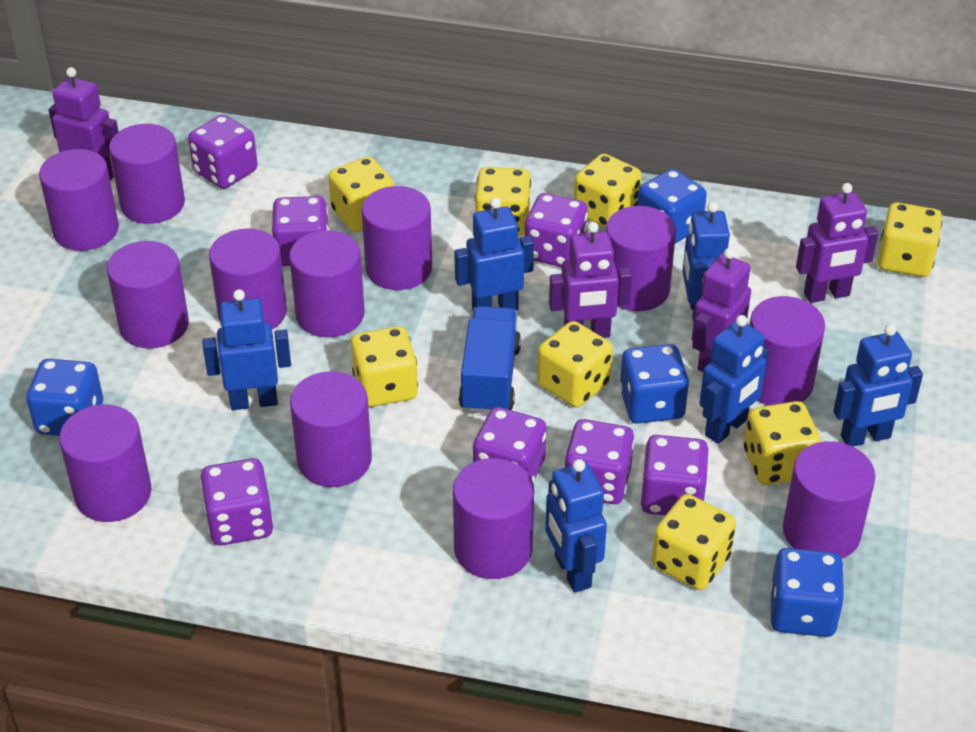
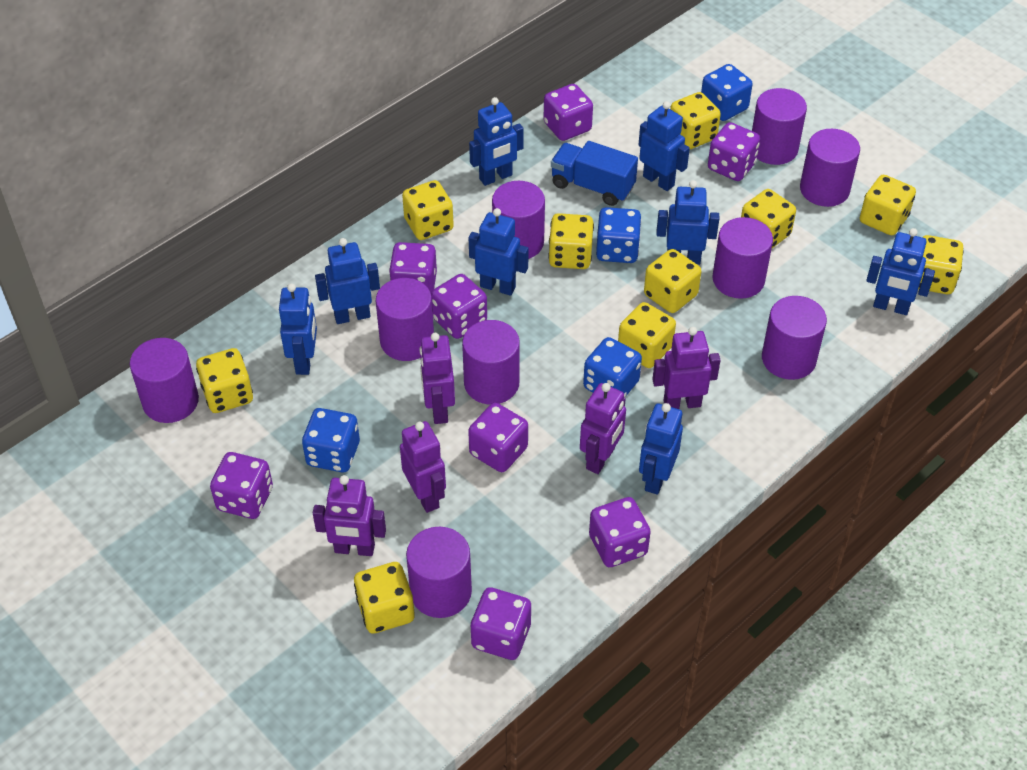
blue robot: [202,289,291,410] [454,198,534,311] [545,459,607,593] [682,202,730,322] [700,315,769,444] [833,324,923,447] = 6 -> [279,283,317,375] [315,238,380,324] [469,97,524,186] [469,208,529,296] [639,101,690,191] [639,403,683,495] [656,180,719,265] [866,228,935,315] = 8
purple cylinder: [39,149,119,251] [59,404,152,522] [107,241,189,349] [109,124,185,224] [209,229,287,330] [289,230,365,337] [290,371,372,487] [362,186,432,290] [453,458,534,579] [606,206,676,311] [749,296,825,405] [783,441,875,558] = 12 -> [130,338,199,423] [376,278,434,361] [406,527,472,618] [462,320,520,405] [492,181,545,259] [712,217,773,299] [752,88,807,165] [762,296,827,380] [800,129,860,207] = 9
purple dice: [188,115,258,189] [200,458,273,545] [271,196,329,266] [473,407,546,483] [525,193,588,267] [564,419,634,504] [640,435,709,515] = 7 -> [210,452,273,519] [389,242,437,292] [431,274,487,339] [468,403,528,472] [471,587,531,660] [543,84,593,141] [589,497,651,567] [708,122,760,181] = 8
purple robot: [49,67,119,181] [549,222,632,338] [692,248,751,372] [796,183,878,303] = 4 -> [313,475,386,556] [400,421,446,513] [420,333,455,424] [580,383,626,474] [652,327,721,409] = 5
yellow dice: [328,157,394,232] [351,326,418,407] [475,167,531,236] [537,321,613,407] [574,154,642,228] [652,494,736,590] [744,401,821,485] [878,202,942,277] = 8 -> [196,348,253,413] [354,562,415,633] [402,180,454,240] [548,213,594,269] [618,302,676,368] [644,249,701,313] [670,92,721,149] [741,189,796,248] [860,175,916,235] [918,235,964,294] = 10

